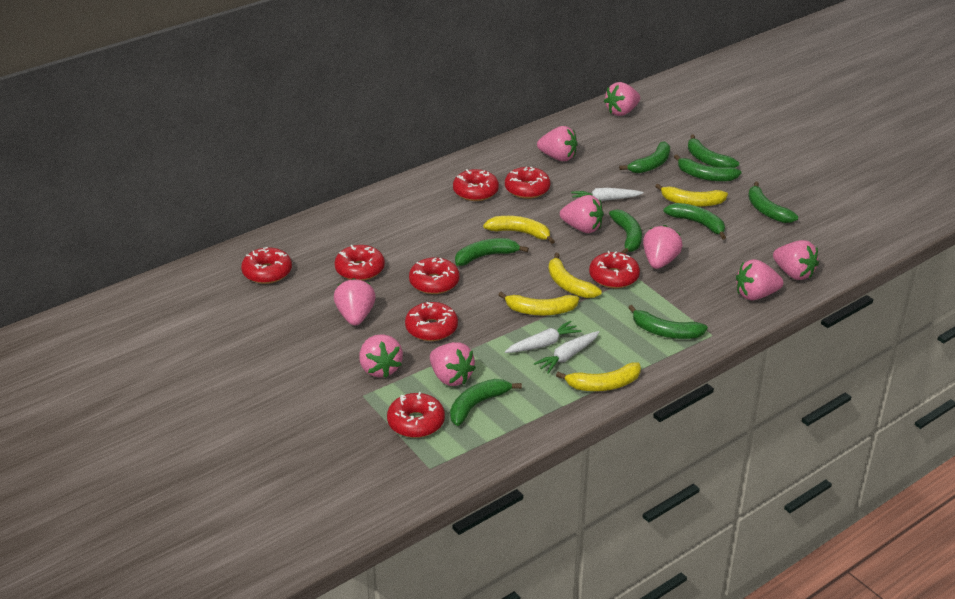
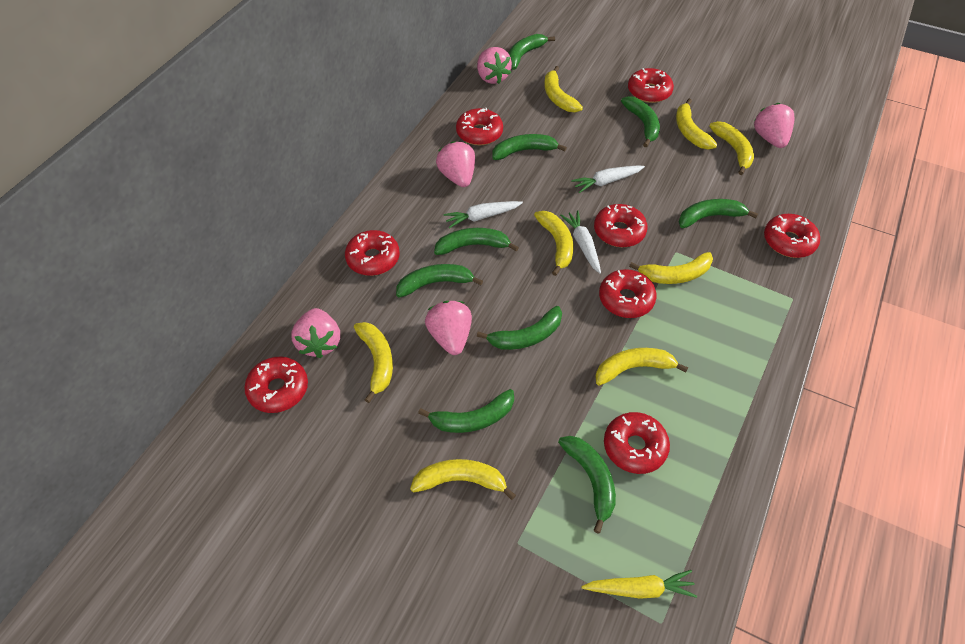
pink strawberry: [334,278,376,326] [359,334,403,378] [430,342,476,386] [537,126,578,161] [560,195,604,233] [604,82,640,116] [643,225,683,269] [736,259,783,300] [773,240,819,280] = 9 -> [291,308,340,358] [425,301,472,355] [436,141,475,187] [477,47,512,84] [754,103,794,148] = 5
yellow banana: [483,216,555,244] [498,292,579,316] [548,253,602,298] [556,362,641,391] [655,184,728,207] = 5 -> [354,322,393,403] [410,459,516,500] [534,211,573,276] [544,66,583,112] [595,348,688,386] [629,252,713,284] [676,99,717,150] [709,121,754,175] = 8
yellow carrot: none = 0 -> [581,570,697,599] = 1

